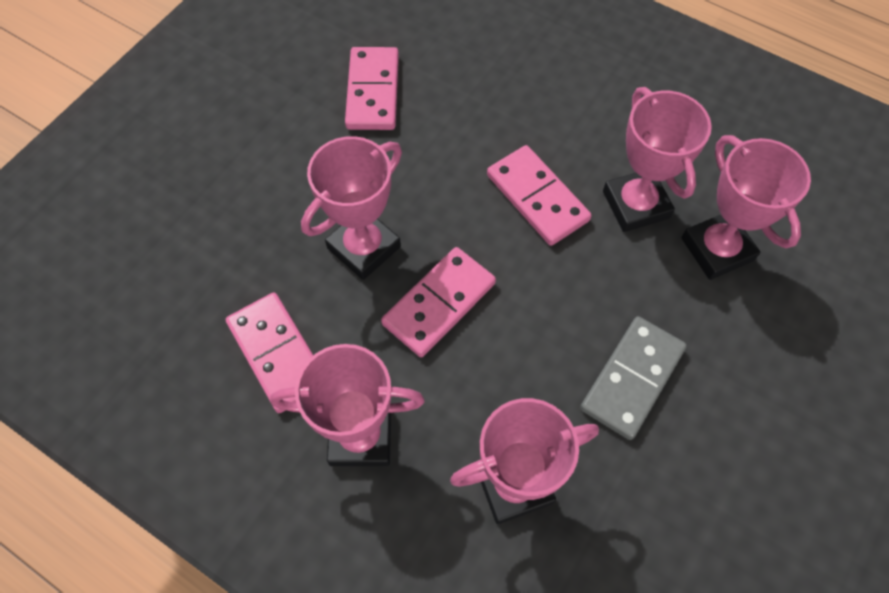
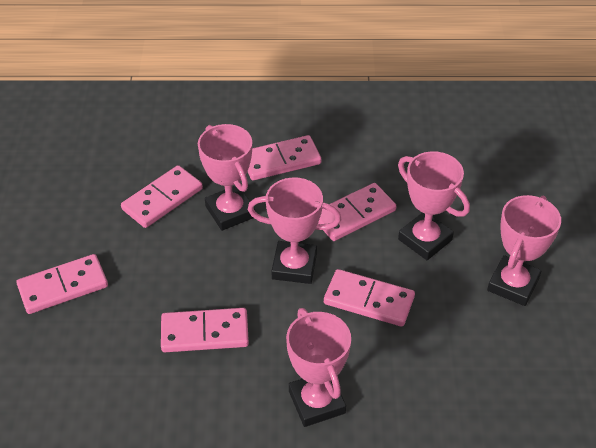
grey domino: [580,316,687,440] = 1 -> none = 0
pink domino: [226,292,313,413] [345,47,399,130] [381,247,496,357] [487,145,592,246] = 4 -> [16,254,108,314] [121,165,203,228] [161,308,249,352] [247,135,321,180] [318,183,396,241] [324,269,415,327] = 6

